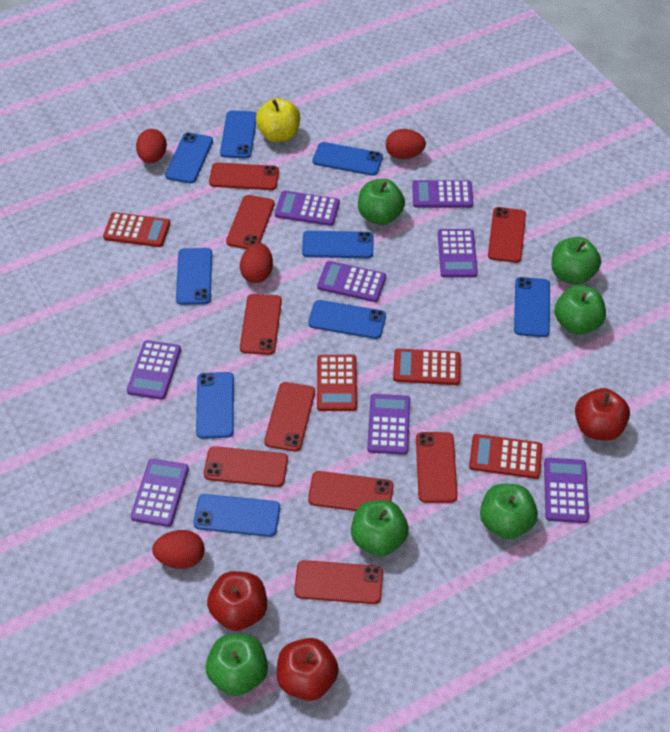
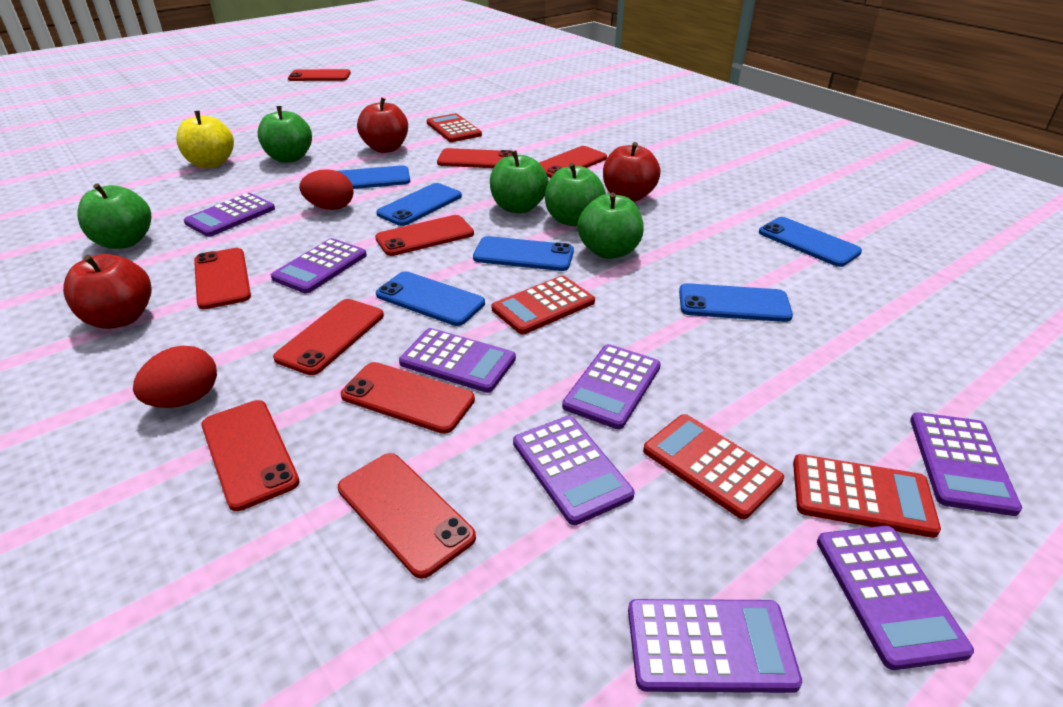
blue phone: [165,133,213,183] [176,248,212,305] [193,494,280,537] [196,372,234,439] [220,110,257,158] [302,231,373,258] [308,300,386,339] [313,142,383,176] [514,277,550,337] = 9 -> [338,165,410,189] [376,183,462,226] [376,271,485,326] [473,236,574,271] [679,283,793,322] [759,217,862,267] = 6
green apple: [205,634,268,696] [351,500,409,557] [358,179,405,225] [480,484,538,539] [551,237,601,285] [555,285,606,335] = 6 -> [77,183,151,249] [258,106,312,163] [490,150,549,213] [545,163,606,226] [577,192,644,259] = 5
red egg: [136,129,167,163] [152,530,205,569] [240,243,273,283] [385,129,426,159] = 4 -> [133,346,217,408] [299,169,353,210] = 2

